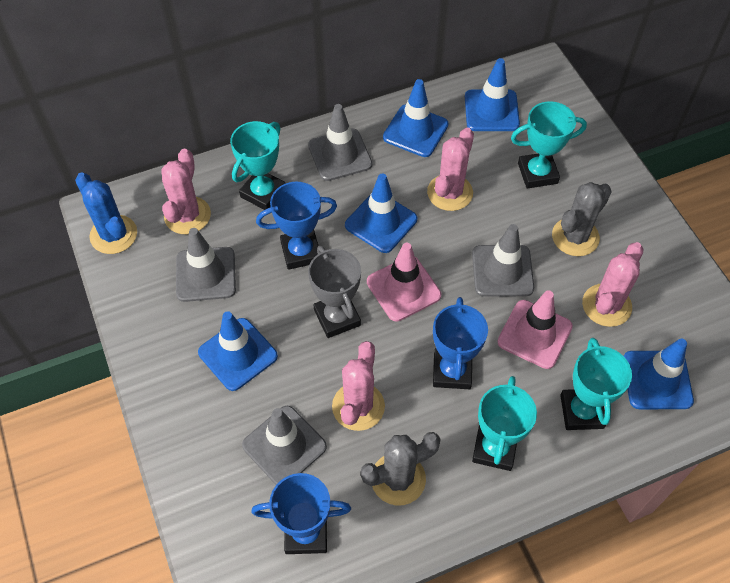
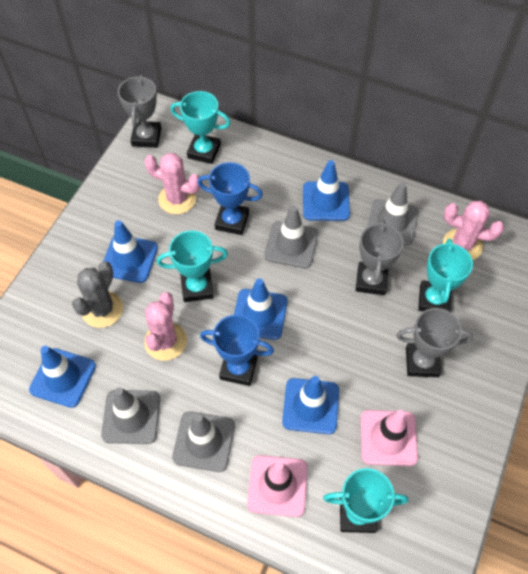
blue cactus: [75,172,137,254] = 1 -> none = 0
blue trophy: [251,473,351,554] [256,182,337,270] [433,297,488,389] = 3 -> [198,162,263,235] [200,315,274,386] = 2
grey cactus: [360,432,441,506] [552,182,612,256] = 2 -> [72,261,123,328] = 1
grey trophy: [308,246,361,338] = 1 -> [118,75,161,148] [356,219,404,295] [397,308,473,377] = 3
pink cactus: [161,149,211,234] [332,341,385,431] [427,128,474,211] [582,242,644,327] = 4 -> [144,153,200,214] [144,292,187,361] [443,201,504,260] = 3

